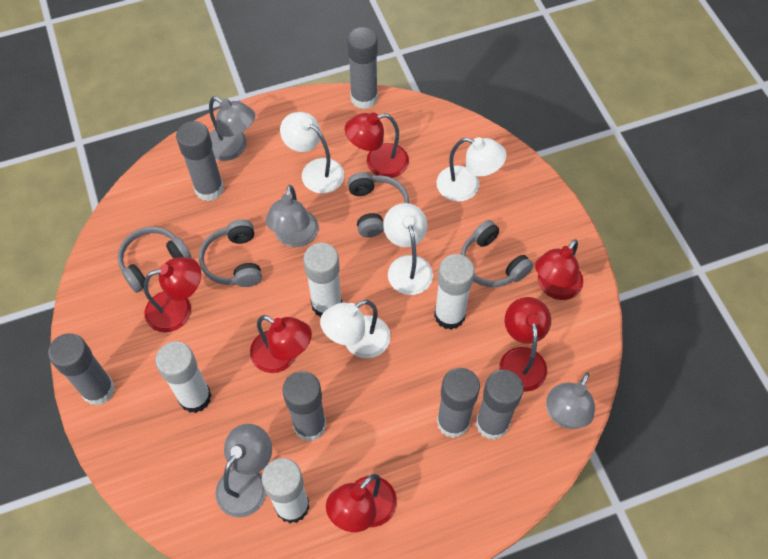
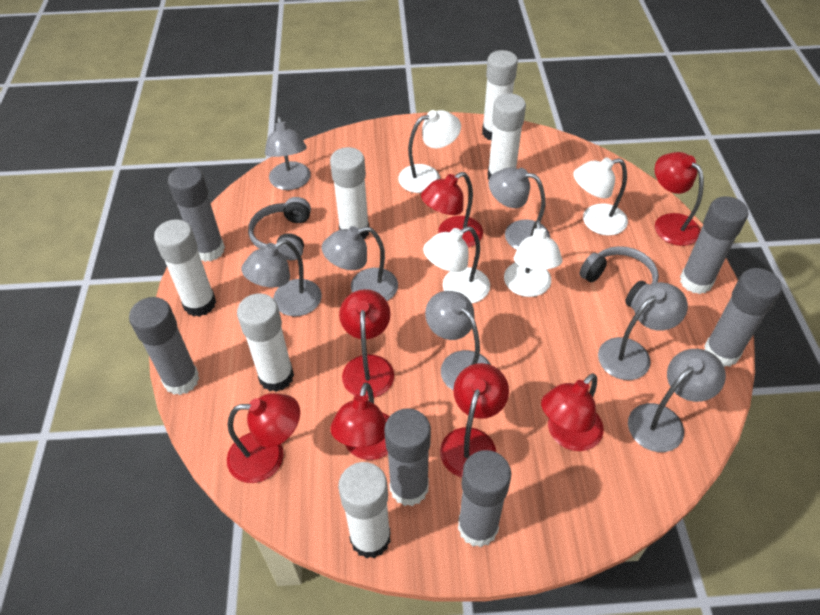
grey headphones: [117,227,192,293] [199,219,262,287] [347,172,409,237] [460,220,533,287] = 4 -> [248,197,311,260] [580,246,659,310] = 2
grey lamp: [209,96,255,161] [215,424,272,518] [265,185,319,247] [546,372,595,429] = 4 -> [241,239,321,316] [265,116,311,190] [322,226,398,301] [425,291,491,391] [489,167,550,250] [598,282,688,380] [628,349,726,452] = 7
red lamp: [144,257,201,332] [250,315,312,373] [326,474,397,532] [345,112,409,178] [499,297,551,392] [535,239,583,300] = 6 -> [227,393,300,483] [330,383,390,460] [339,289,394,399] [421,172,483,248] [440,363,509,477] [541,373,604,451] [655,152,704,246] = 7
white glue stick: [155,342,212,413] [262,458,310,523] [303,243,342,317] [434,254,475,330] = 4 -> [154,219,216,317] [237,293,294,392] [330,147,369,239] [338,462,391,559] [482,50,518,140] [487,93,526,180] = 6

